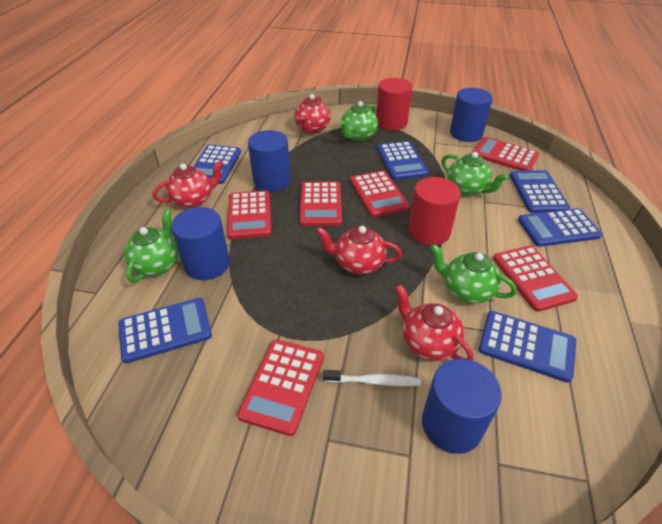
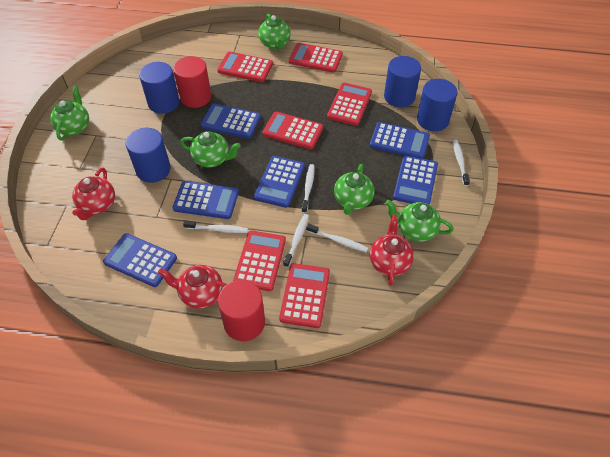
green teapot: [124,208,179,283] [340,101,378,141] [430,244,517,303] [441,152,508,196] = 4 -> [50,85,89,140] [180,131,241,168] [258,13,291,50] [334,164,375,215] [385,200,453,242] = 5
red teapot: [153,160,224,208] [294,94,331,134] [316,226,402,275] [395,285,473,361] = 4 -> [72,168,115,220] [158,265,227,309] [370,215,414,286] = 3
white toothbrush: [323,370,421,386] = 1 -> [183,221,248,233] [283,214,309,268] [302,164,315,213] [306,224,368,252] [453,140,470,186] = 5

